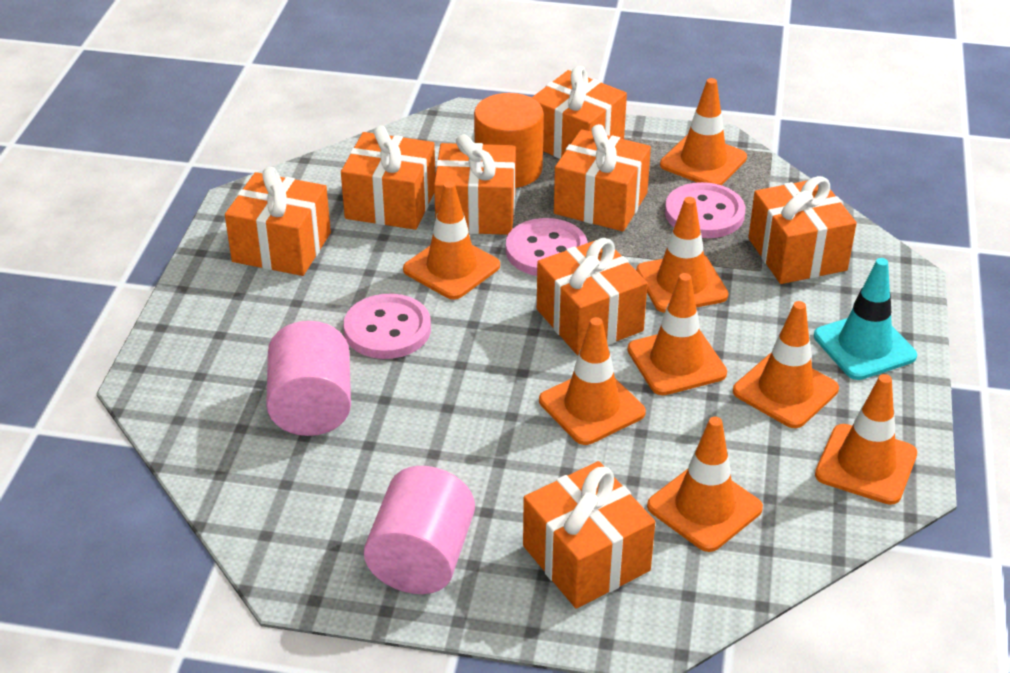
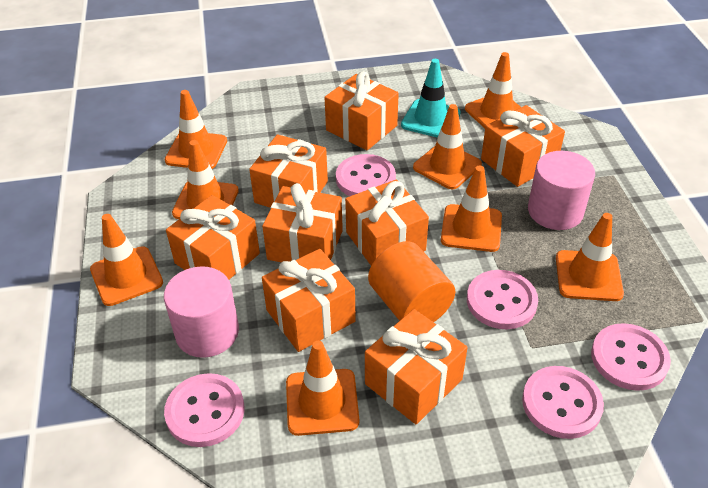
pink button: [344,294,431,359] [506,218,588,276] [665,182,745,238] = 3 -> [164,373,244,447] [336,154,396,196] [467,270,538,329] [522,366,604,439] [591,323,671,391] = 5

